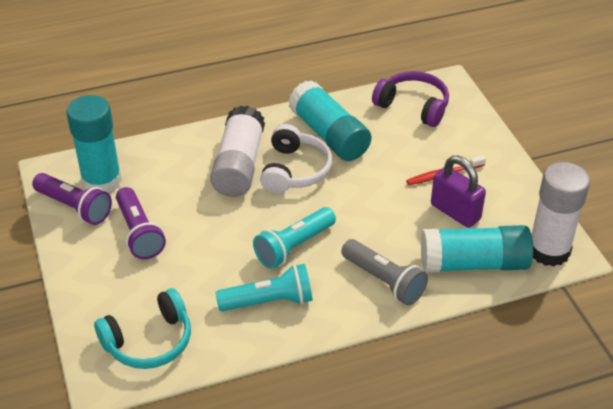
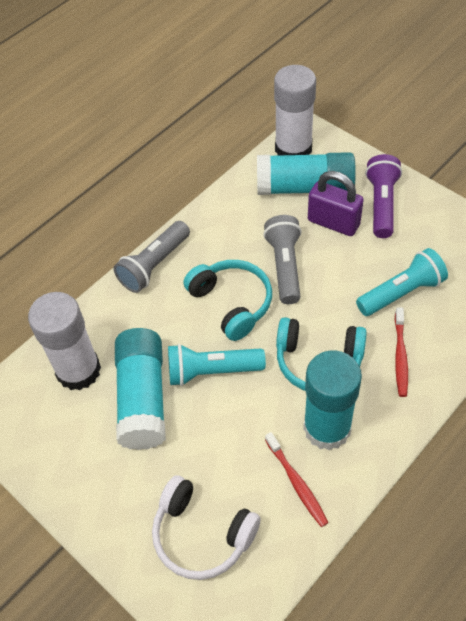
grey flashlight: [341,239,428,305] = 1 -> [114,221,190,293] [263,215,302,304] = 2
purple flashlight: [32,173,112,225] [116,187,166,259] = 2 -> [365,154,402,238] = 1
purple headphones: [372,71,449,127] = 1 -> none = 0
red toothbrush: [406,155,486,185] = 1 -> [265,432,328,527] [395,307,408,397] = 2
turquoise headphones: [94,288,191,369] = 1 -> [184,260,272,341] [276,317,367,391] = 2

